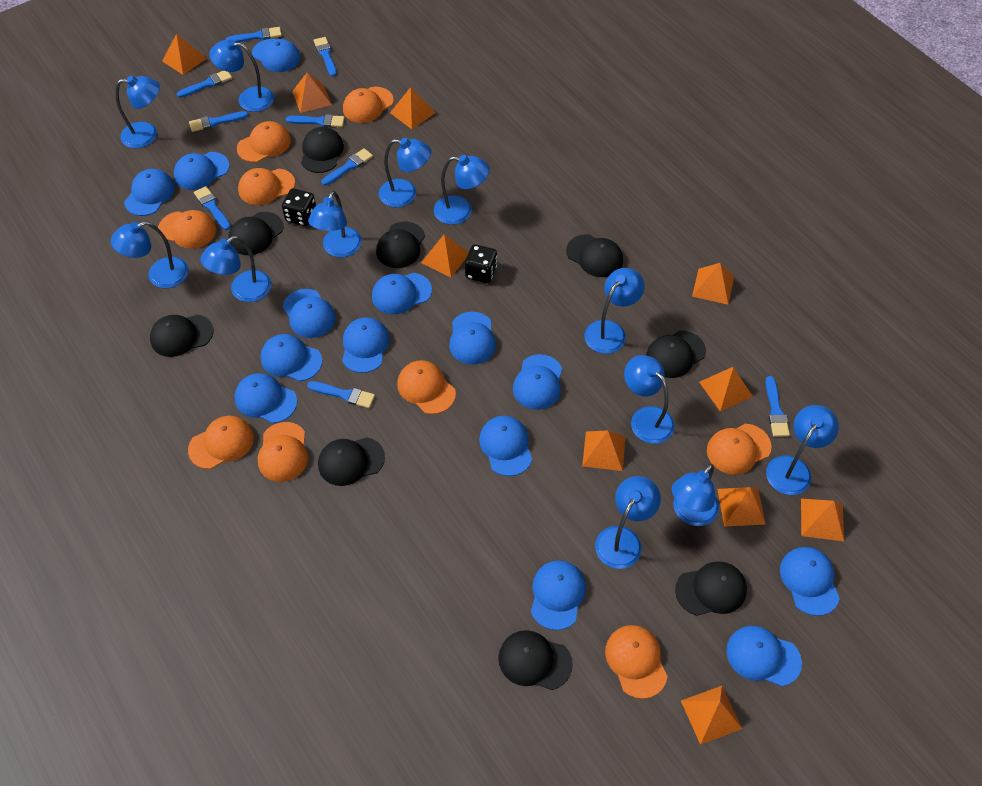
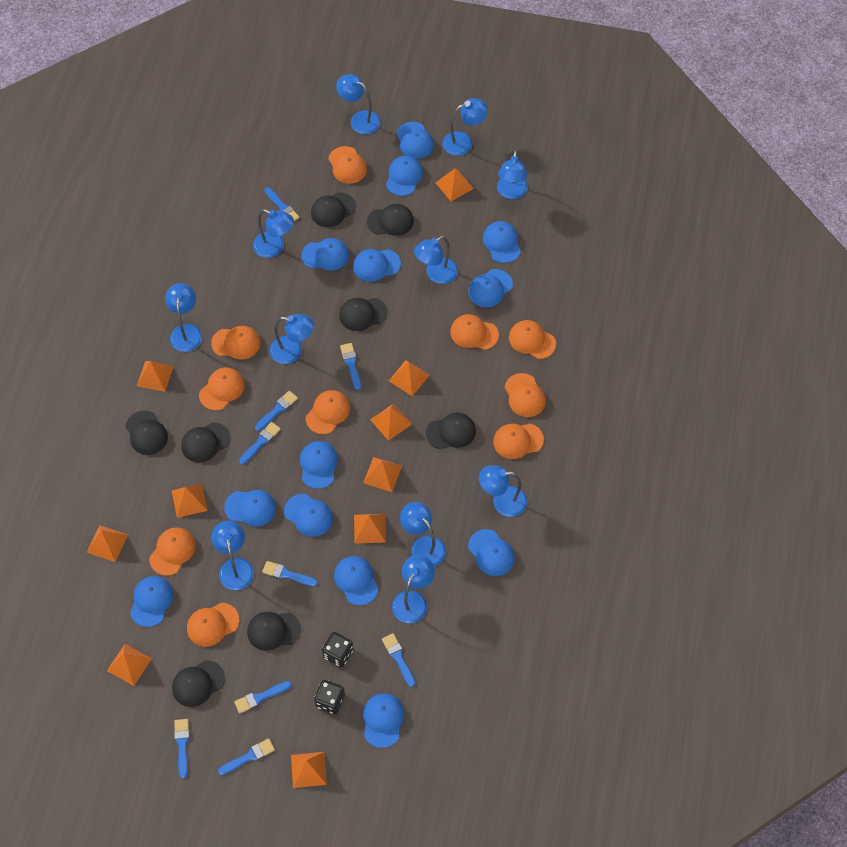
black cap: [150,314,213,357] [228,212,284,255] [301,127,344,173] [318,437,385,486] [376,222,425,268] [498,630,573,690] [566,234,623,277] [646,331,706,378] [675,561,747,616] = 9 -> [125,410,168,455] [172,660,225,707] [181,422,231,463] [247,612,301,651] [311,192,356,227] [339,298,388,331] [367,204,414,236] [426,412,476,449] = 8
blue cap: [124,169,175,216] [174,152,230,190] [235,373,297,423] [252,39,301,72] [261,334,322,381] [283,289,336,338] [342,317,389,373] [372,273,432,314] [449,312,496,365] [479,416,532,476] [513,354,562,410] [531,561,586,630] [726,626,802,687] [780,547,840,616] = 14 -> [130,576,174,627] [224,490,276,527] [284,494,333,537] [300,441,338,489] [301,238,349,271] [334,556,379,605] [353,249,401,282] [363,693,404,748] [386,156,423,196] [396,122,434,159] [468,269,513,307] [468,529,515,576] [483,221,521,263] = 13
blue lamp: [111,221,189,288] [115,76,160,148] [200,236,271,302] [209,39,274,112] [308,191,362,258] [379,138,431,207] [434,155,490,225] [585,268,645,354] [595,476,661,569] [624,355,675,444] [672,464,719,526] [766,405,839,495] = 12 -> [165,283,202,352] [211,521,254,590] [253,209,294,258] [270,314,314,364] [336,74,381,134] [392,555,435,623] [400,502,446,567] [414,236,458,284] [442,98,488,156] [479,465,527,517] [497,150,528,199] = 11
orange cap: [158,210,216,249] [188,416,254,469] [237,121,291,162] [238,168,295,205] [258,422,308,482] [343,87,394,123] [397,360,456,414] [605,625,668,699] [707,424,772,475] = 9 -> [149,528,196,576] [187,603,239,647] [199,368,245,410] [211,326,261,360] [306,390,350,434] [328,146,367,184] [450,314,499,350] [493,423,544,459] [505,373,546,417] [509,320,556,359] = 10

